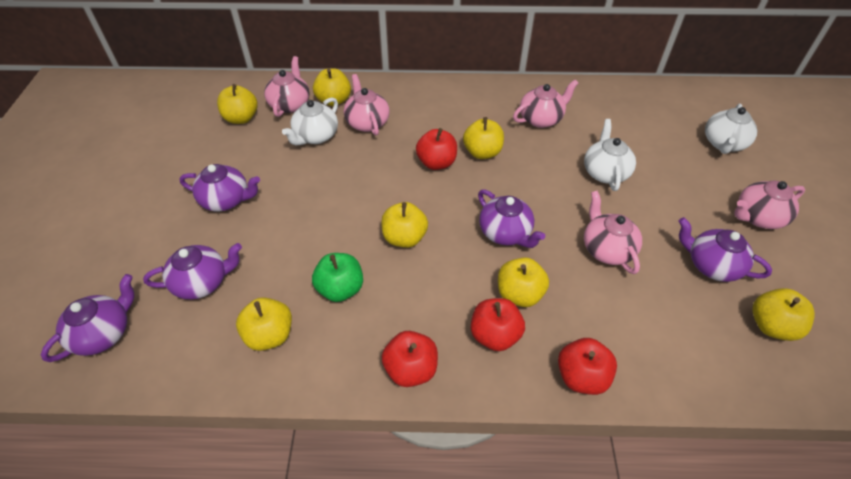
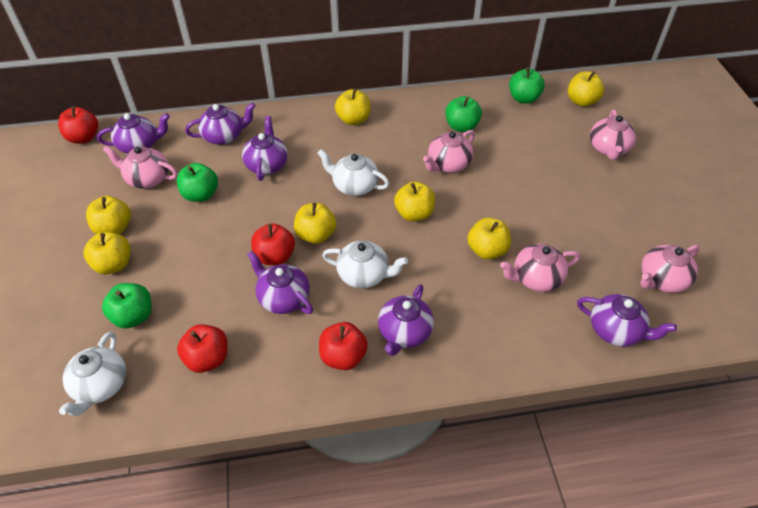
green apple: [312,253,363,302] = 1 -> [102,283,152,329] [177,163,218,202] [445,96,482,132] [509,67,545,104] = 4
purple teapot: [41,274,134,362] [143,243,242,299] [179,164,260,212] [478,189,545,248] [679,217,772,282] = 5 -> [97,113,170,154] [185,102,256,145] [242,116,288,181] [247,251,313,314] [378,284,434,356] [577,294,677,347] = 6

